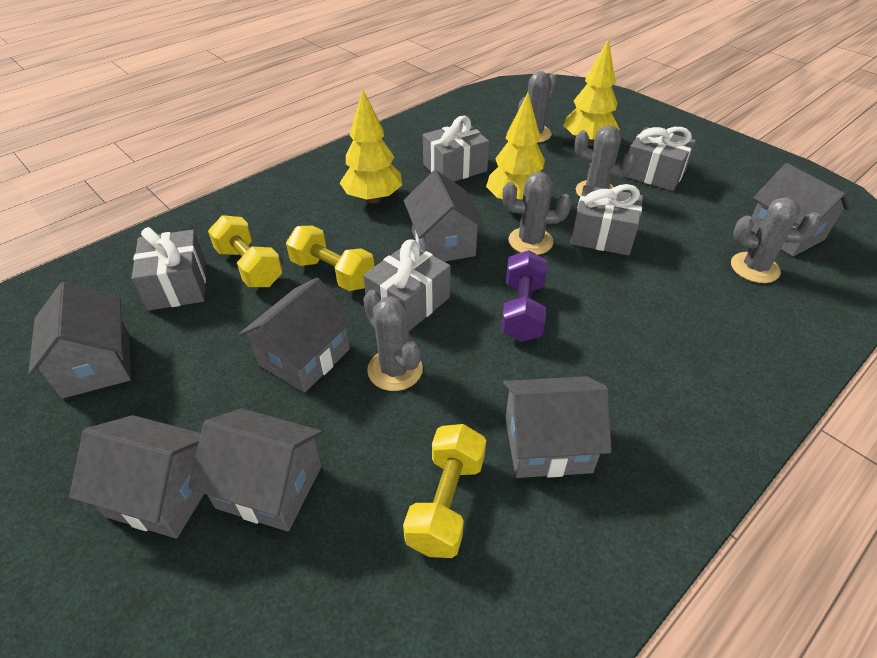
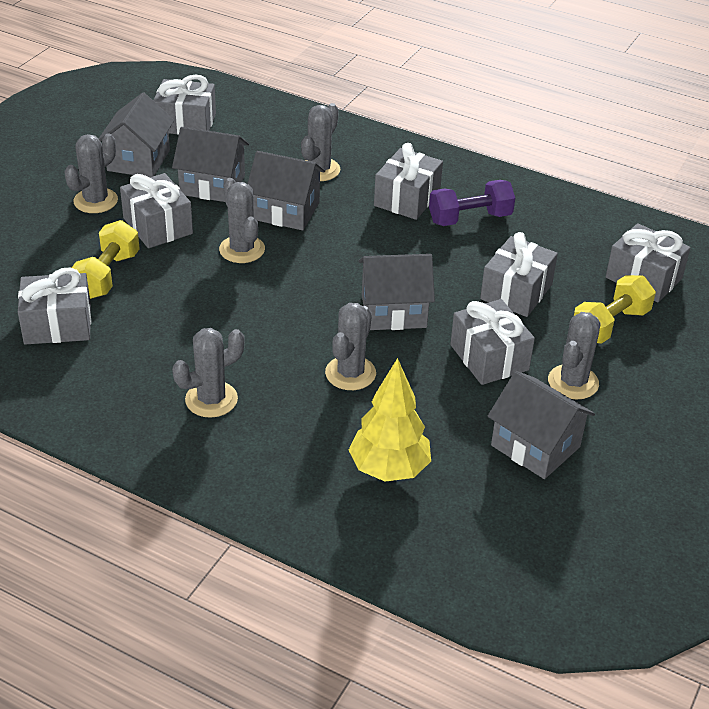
grey cactus: [363,290,423,391] [503,172,572,255] [518,71,558,143] [575,125,637,197] [731,197,821,283] = 5 -> [64,133,118,213] [172,328,245,418] [219,178,265,263] [301,103,340,181] [325,303,376,390] [548,312,601,399] = 6
grey gift: [132,227,206,311] [363,240,451,331] [423,116,489,182] [570,184,643,255] [627,127,696,191] = 5 -> [18,268,91,345] [120,173,193,248] [153,75,216,135] [374,143,443,220] [450,299,535,385] [480,232,558,317] [606,223,691,302] = 7
grey house: [28,282,131,399] [69,415,204,539] [189,408,323,532] [239,277,354,393] [404,170,485,262] [503,376,612,478] [751,163,850,257] = 7 -> [98,93,174,177] [172,127,249,202] [248,151,325,231] [359,254,435,330] [488,371,595,479] = 5
yellow dumbbell: [208,215,283,287] [286,225,374,291] [403,424,486,558] = 3 -> [72,220,140,299] [574,275,656,344] = 2
yellow tree: [340,90,402,203] [486,93,545,199] [563,38,620,146] = 3 -> [349,358,431,482] = 1

